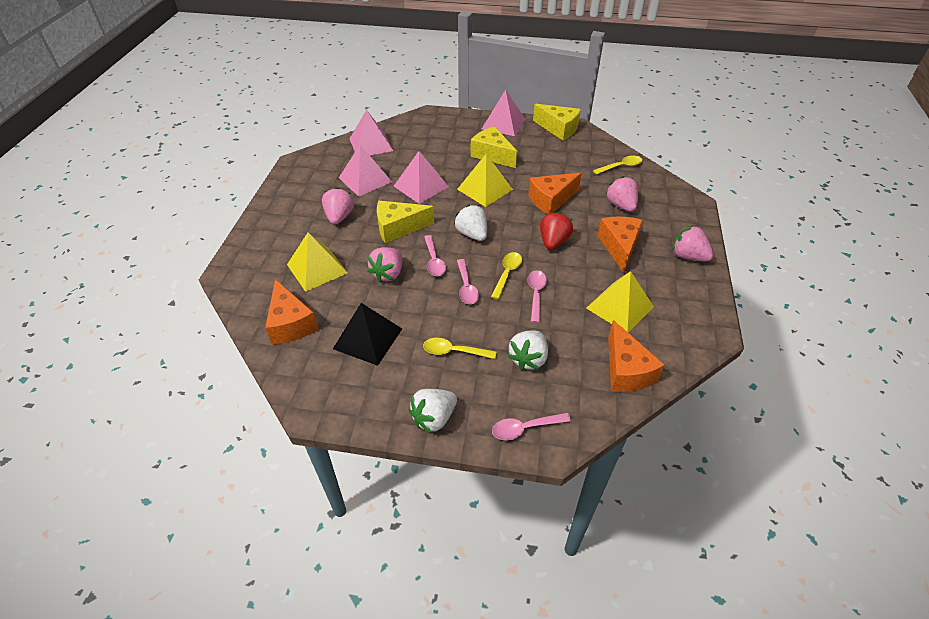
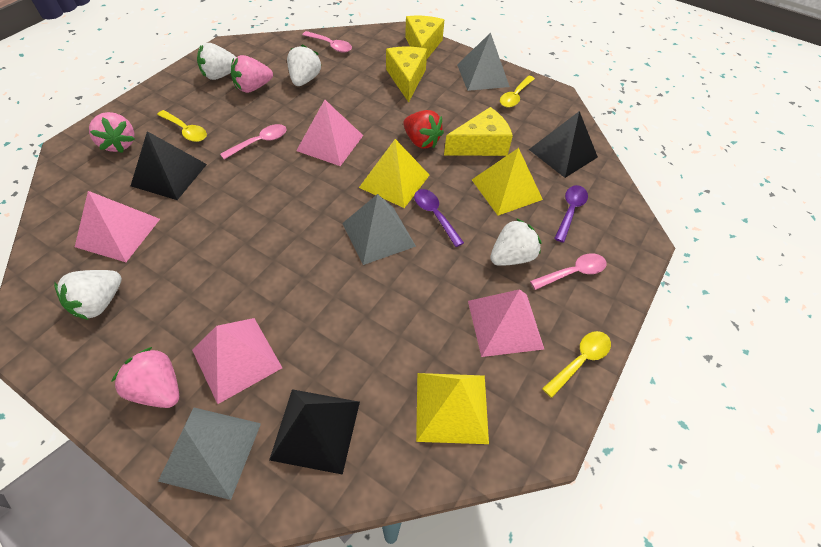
black pyramid: [333,303,402,366] = 1 -> [131,131,207,200] [269,389,360,475] [529,111,598,178] = 3
grey pyramid: none = 0 -> [158,407,261,500] [342,194,416,265] [457,32,510,91] = 3
orange cheese: [265,279,318,345] [528,173,582,213] [597,217,643,273] [608,320,665,392] = 4 -> none = 0
pink spoon: [424,235,446,276] [457,259,479,304] [492,413,571,440] [527,270,547,323] = 4 -> [220,124,287,159] [302,31,352,52] [530,253,607,290] = 3
pink strawberry: [322,187,354,225] [367,247,402,283] [605,176,638,212] [672,226,714,262] = 4 -> [89,112,135,153] [111,347,179,408] [231,55,273,93] = 3
purple spoon: none = 0 -> [414,189,464,247] [554,185,588,243] = 2
white strawberry: [409,389,457,434] [454,205,487,241] [508,330,548,370] = 3 -> [54,270,122,320] [197,43,236,80] [287,44,322,86] [490,218,541,266] = 4

